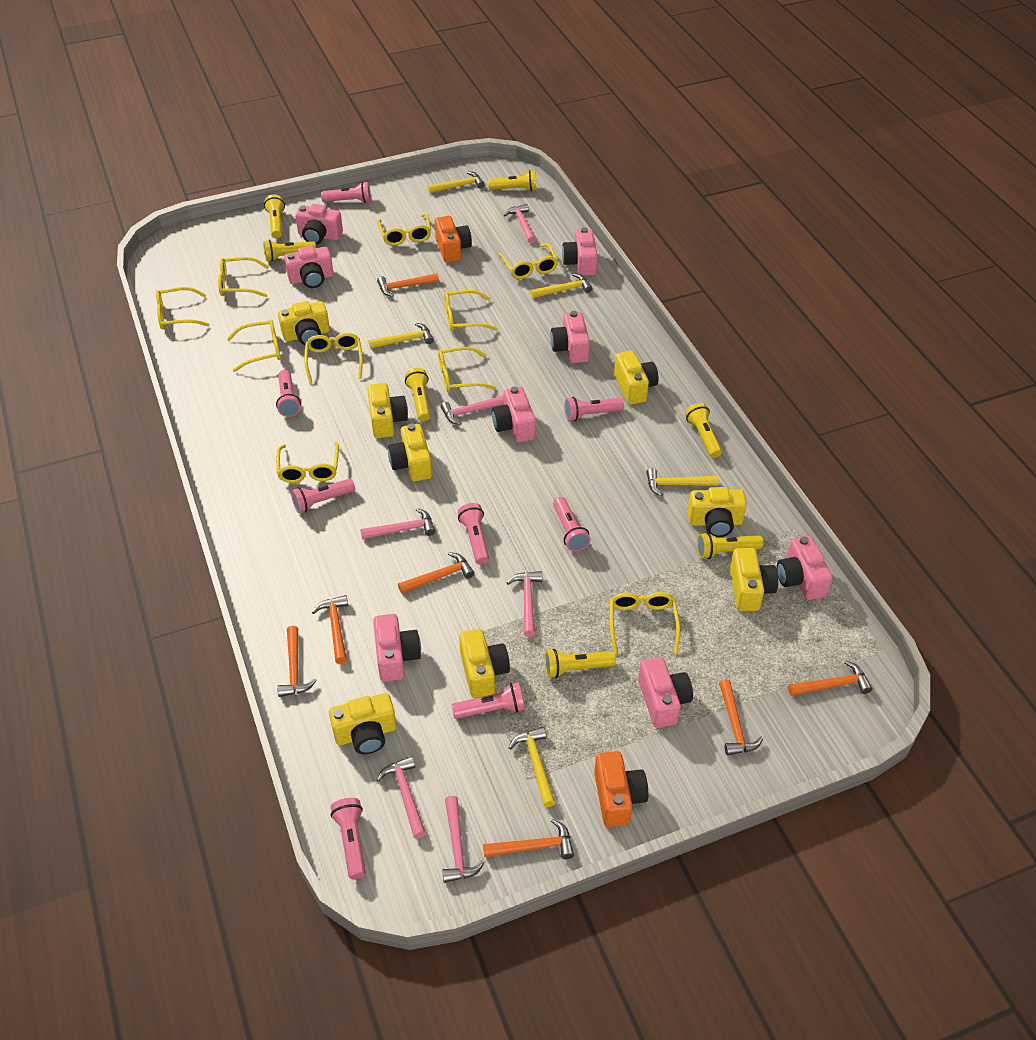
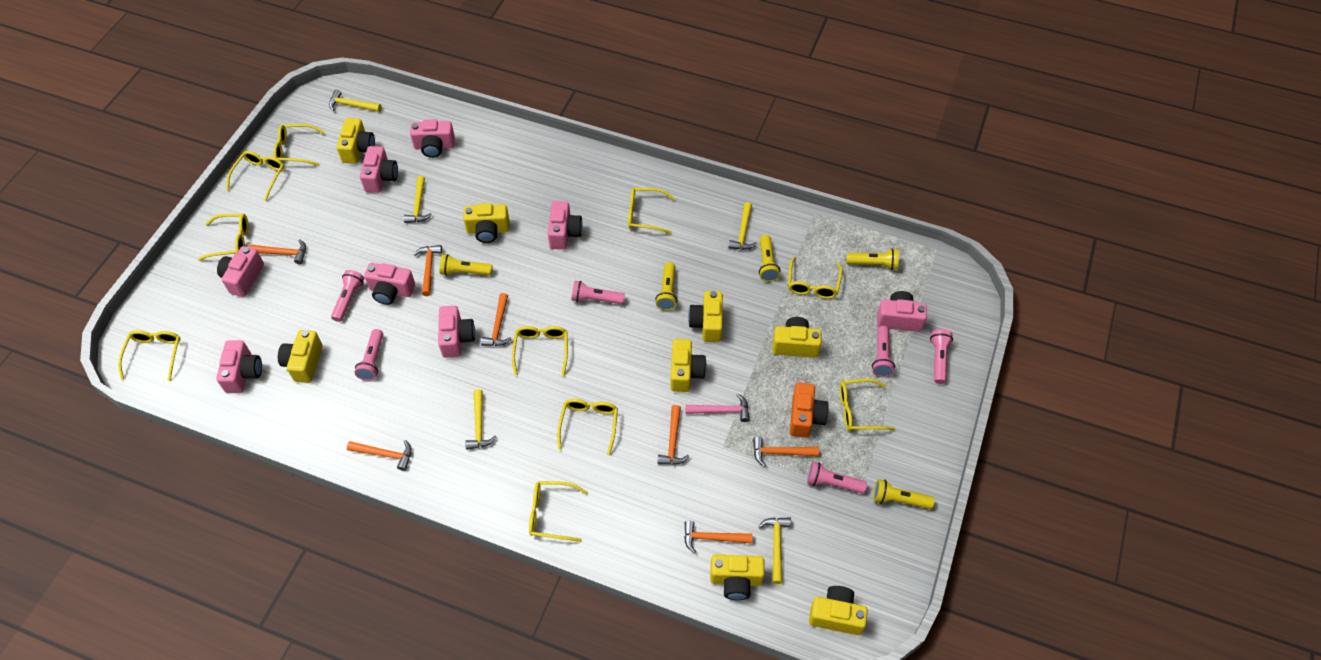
orange camera: [435,216,472,263] [594,751,648,827] = 2 -> [790,383,829,438] = 1
pink flashlight: [276,370,301,417] [291,479,355,513] [321,182,371,203] [331,798,366,879] [452,682,525,719] [458,503,489,565] [553,497,591,551] [564,397,624,421] = 8 -> [331,270,364,322] [354,329,383,381] [571,281,625,304] [807,462,867,494] [872,326,895,377] [930,329,953,384] = 6
pink hammer: [360,508,435,540] [377,756,426,838] [440,395,504,425] [442,796,485,883] [504,204,536,244] [507,571,542,637] = 6 -> [685,393,750,422] = 1
yellow flashlight: [263,240,316,262] [264,194,285,238] [405,368,430,421] [488,170,537,191] [545,649,616,678] [685,403,722,458] [697,532,763,559] = 7 -> [439,254,493,276] [655,262,678,311] [759,235,780,282] [847,248,899,270] [873,479,935,509] = 5

